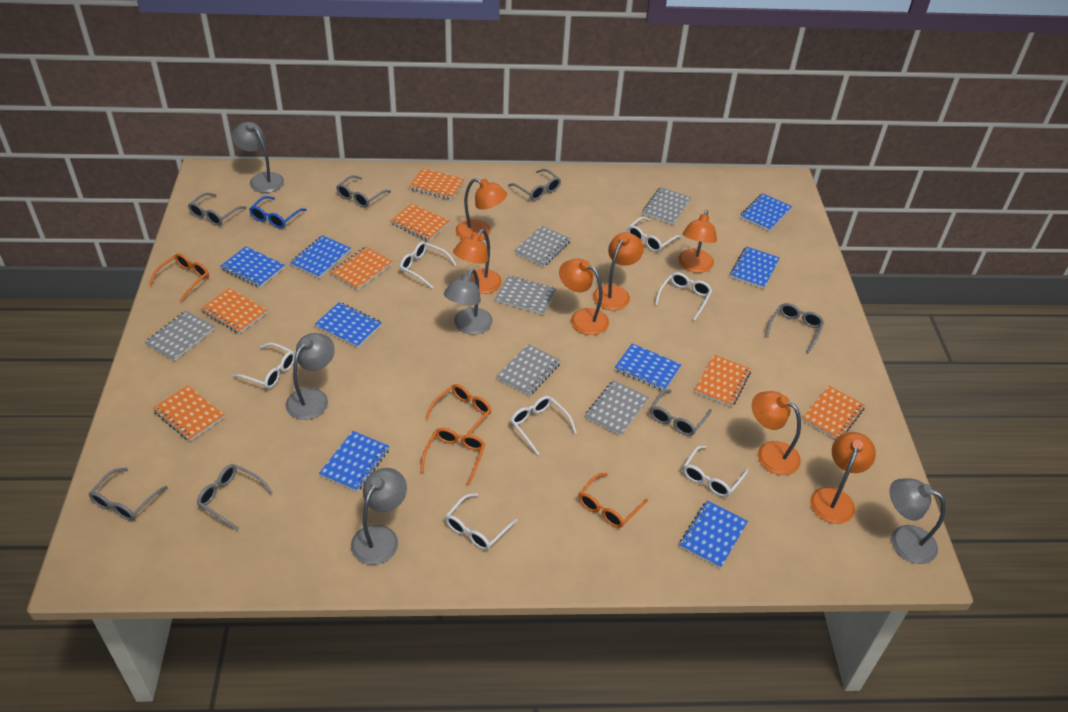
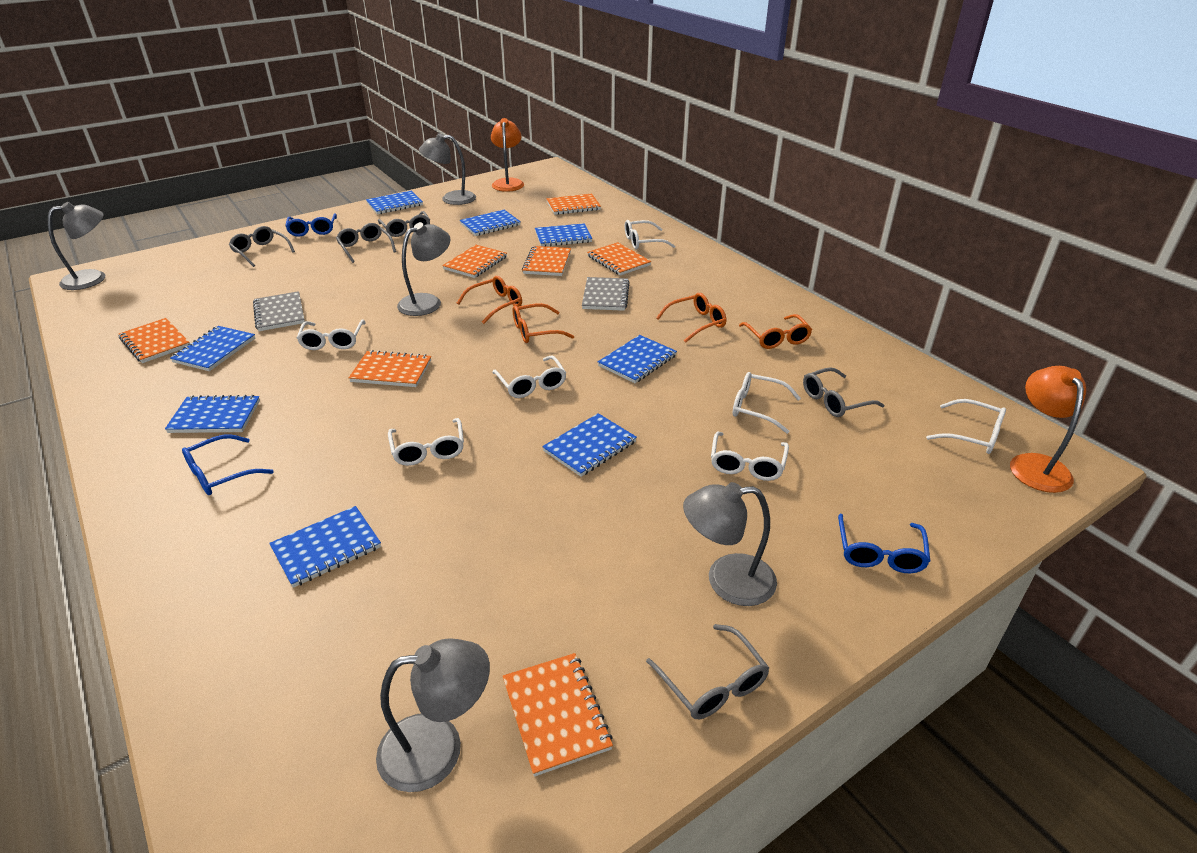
blue glasses: [249,196,306,229] = 1 -> [182,434,274,495] [285,213,337,237] [838,514,930,573] = 3
grey glasses: [89,468,168,521] [188,193,247,226] [197,464,273,530] [336,175,391,208] [508,169,561,201] [650,389,712,436] [765,303,824,353] = 7 -> [229,226,295,267] [336,223,396,263] [378,211,430,237] [646,624,769,719] [803,367,884,417] = 5
grey notebook: [145,311,214,361] [495,276,557,315] [497,344,561,396] [514,226,571,267] [585,380,649,436] [643,187,691,225] = 6 -> [253,291,305,331] [582,277,630,311] = 2
orange lamp: [453,229,502,294] [456,178,507,241] [559,258,609,335] [593,232,644,310] [678,210,717,273] [752,391,801,475] [810,432,876,524] = 7 -> [491,118,524,192] [1010,366,1086,493] = 2

